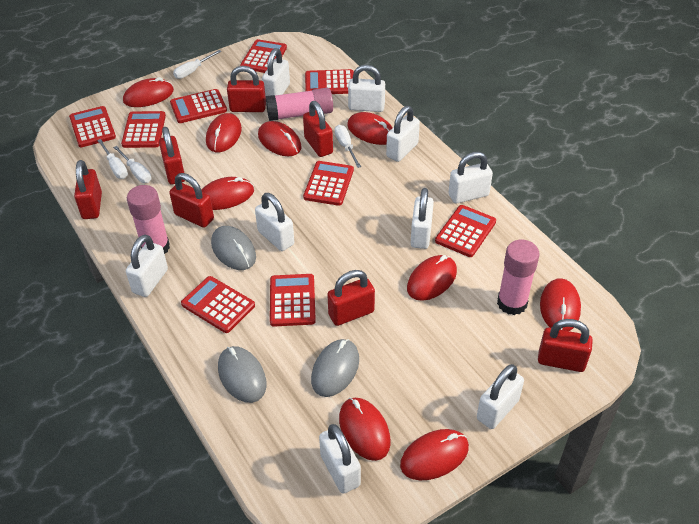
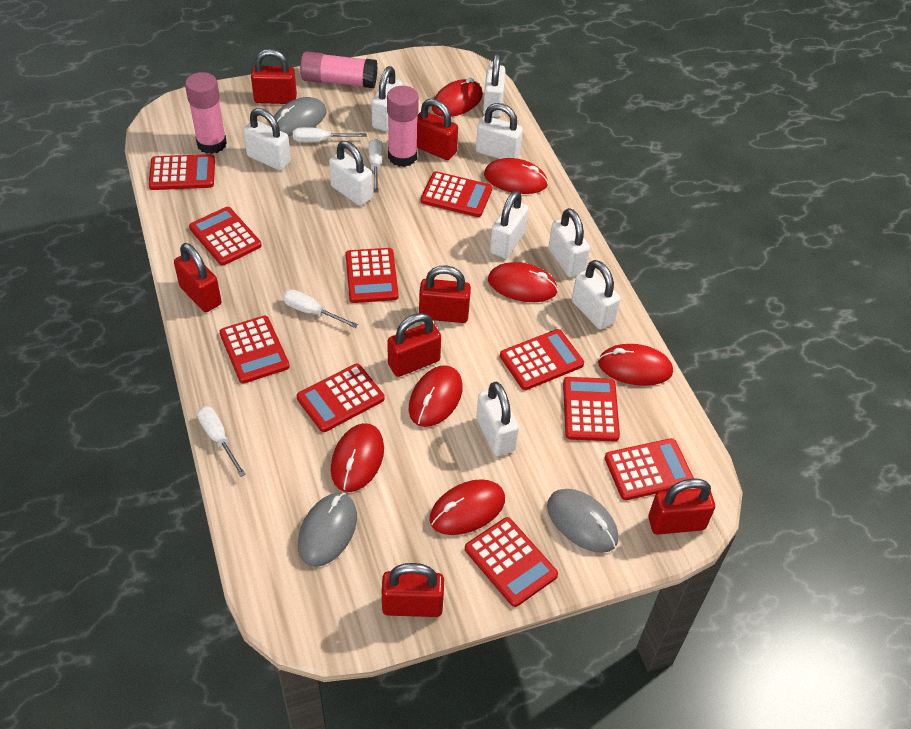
red calculator: [69,106,116,147] [121,111,166,148] [170,89,227,123] [181,276,255,333] [240,39,287,73] [270,274,316,326] [303,161,354,206] [305,69,354,94] [435,205,496,257] = 9 -> [149,154,215,190] [189,207,262,266] [219,316,290,384] [297,364,385,432] [346,248,399,303] [421,171,492,217] [465,517,558,607] [500,329,584,390] [563,377,620,441] [605,438,694,500] = 10
red mouse: [123,77,174,107] [201,177,254,210] [206,113,242,152] [258,121,301,156] [339,398,391,461] [347,112,393,145] [400,429,469,481] [407,255,457,301] [540,278,581,331] = 9 -> [331,423,384,492] [409,365,463,427] [430,479,505,535] [432,77,483,117] [484,158,548,194] [488,262,558,302] [598,344,673,386] = 7

